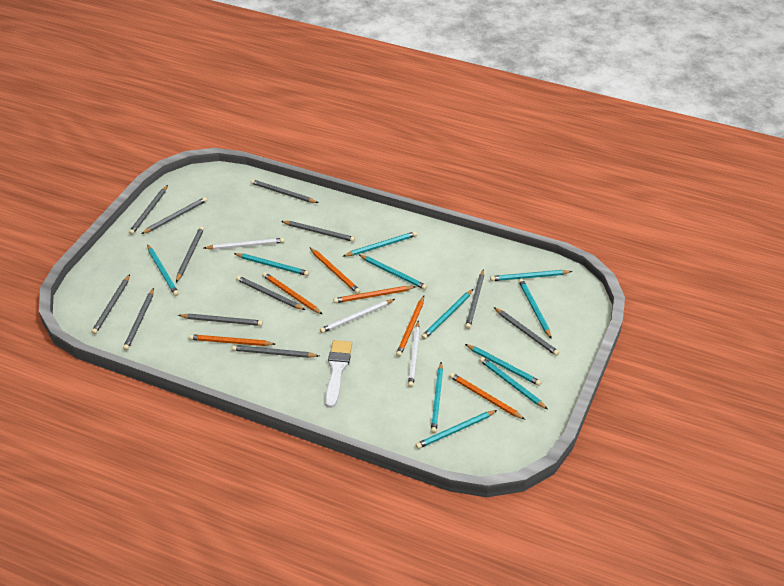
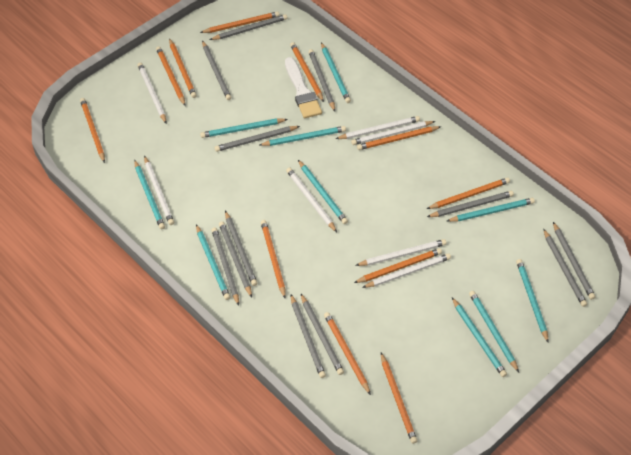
orange pencil: [189,334,275,346] [262,272,322,314] [310,248,360,294] [333,286,416,303] [396,296,424,357] [449,373,525,419] = 6 -> [80,98,105,163] [156,46,185,106] [169,38,197,98] [200,11,280,33] [261,220,286,298] [290,42,324,102] [324,312,371,395] [354,248,442,283] [357,126,441,150] [381,353,417,444] [427,177,510,209] = 11
turquoise pencil: [147,244,179,296] [234,253,309,276] [343,231,417,256] [359,255,427,290] [416,410,497,449] [421,289,473,339] [431,362,443,434] [465,344,542,386] [479,357,547,409] [490,270,572,281] [519,278,552,339] = 11 -> [134,160,165,229] [196,224,230,300] [200,118,288,138] [260,126,346,146] [298,160,348,224] [321,42,351,103] [447,198,535,222] [452,298,507,377] [469,291,519,372] [516,259,549,342] = 10
white pencil: [204,238,285,250] [320,299,395,333] [408,321,420,388] = 3 -> [137,62,166,123] [144,156,174,225] [286,167,337,232] [336,116,420,139] [351,121,435,145] [355,239,447,266] [362,253,451,288] = 7

